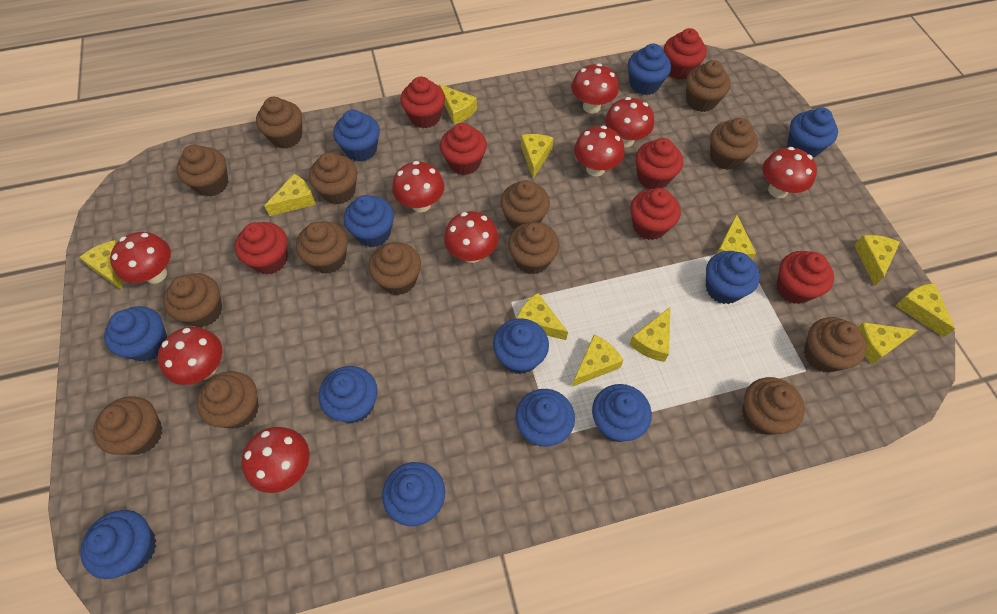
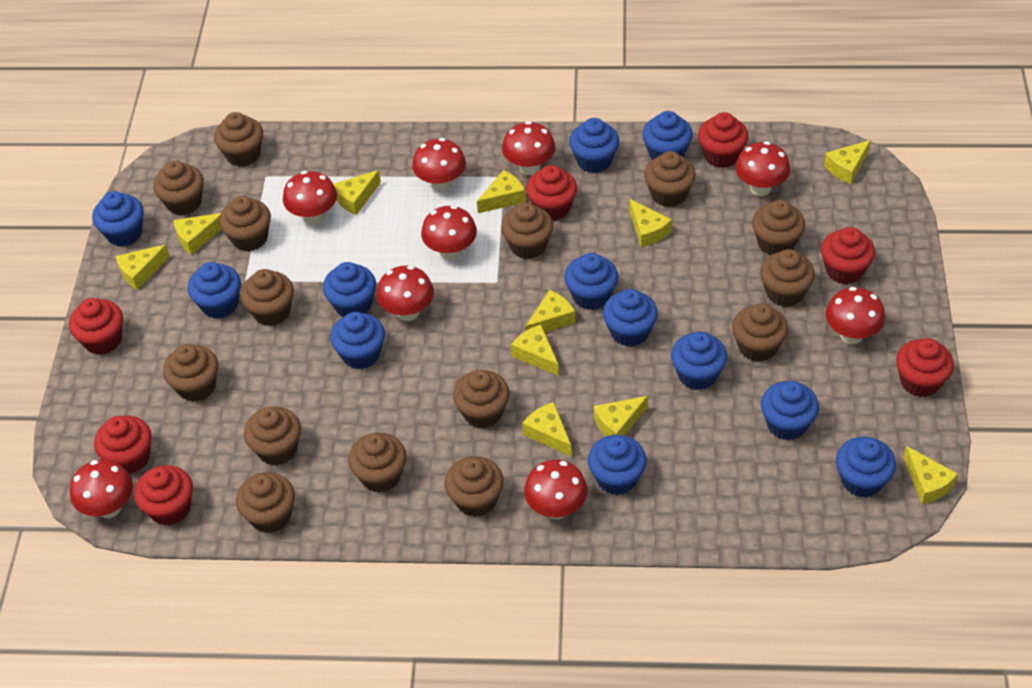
brown cupcake: [93,396,162,455] [163,273,222,327] [176,145,228,197] [197,371,259,429] [256,97,302,148] [296,221,348,274] [309,152,357,204] [368,242,421,295] [500,180,550,229] [508,222,560,275] [686,60,731,112] [710,118,758,170] [742,377,805,435] [804,317,867,373] = 14 -> [153,160,204,215] [163,344,218,402] [214,112,263,167] [219,196,271,251] [236,472,295,533] [240,269,294,326] [244,406,301,465] [348,433,406,493] [445,456,504,517] [453,370,510,428] [501,203,553,259] [644,151,696,207] [732,304,788,362] [752,200,805,255] [760,249,815,307] = 15

